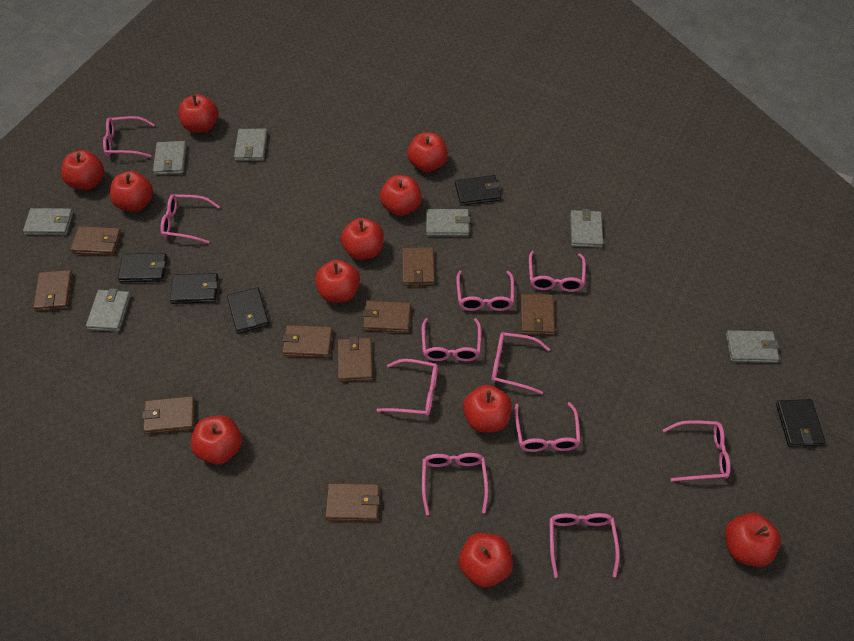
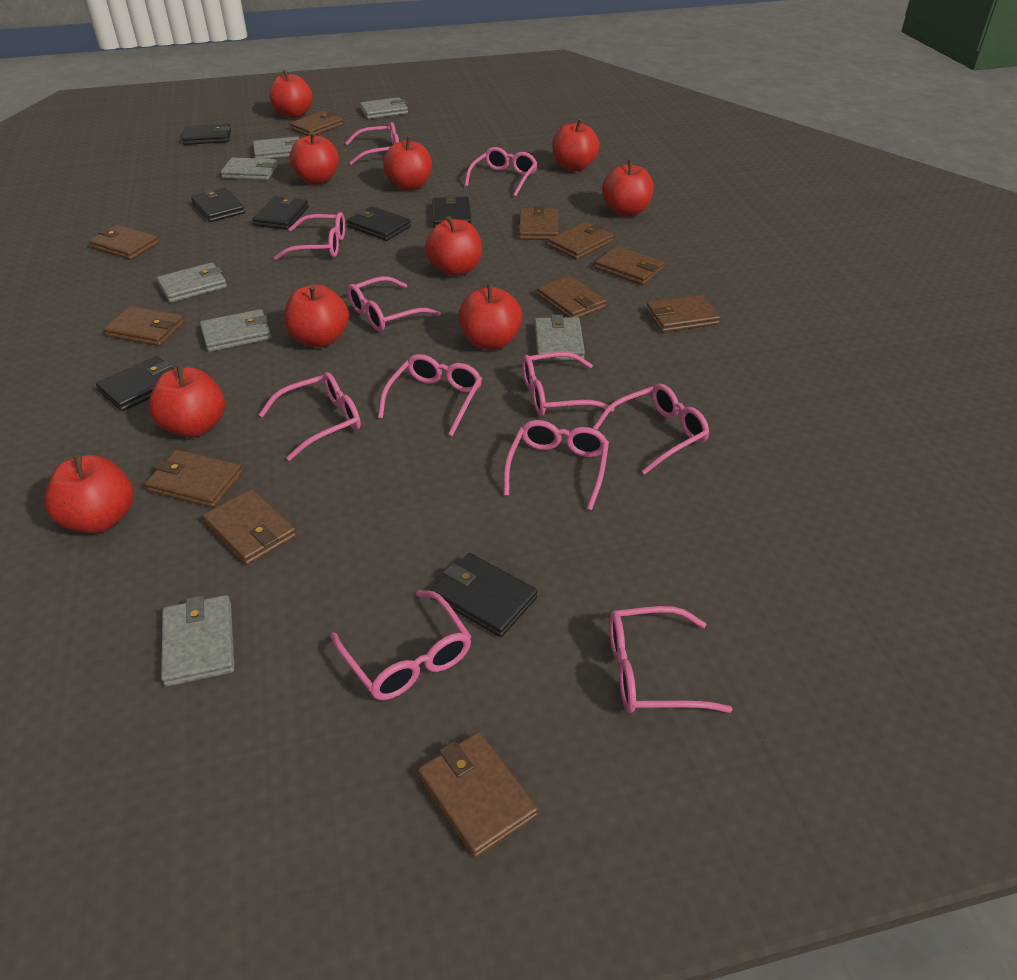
black wallet: [118,253,167,282] [170,273,218,304] [227,287,269,334] [455,175,501,206] [776,399,825,447] = 5 -> [96,356,173,411] [182,123,231,145] [191,188,245,222] [252,195,309,230] [347,206,411,241] [431,553,538,637] [432,195,472,228] = 7
brown wallet: [33,270,73,311] [70,226,122,256] [142,396,195,434] [282,325,333,358] [325,483,380,521] [337,336,373,382] [363,301,411,333] [402,247,435,286] [520,294,555,335] = 9 -> [89,225,159,260] [104,306,184,346] [145,450,243,508] [203,489,297,565] [290,111,343,136] [418,732,538,858] [519,206,558,240] [537,275,606,318] [549,222,613,260] [595,246,664,285] [646,295,720,333] = 11
red apple: [61,150,104,190] [110,171,153,212] [178,94,218,133] [191,415,242,464] [315,260,360,303] [341,218,384,260] [380,175,422,216] [407,133,448,172] [459,533,513,588] [463,385,512,432] [725,513,781,567] = 11 -> [44,454,133,533] [148,365,225,437] [269,70,313,118] [285,284,349,347] [290,132,339,185] [383,136,432,191] [425,216,482,276] [459,284,522,350] [552,119,599,171] [602,160,654,216] = 10

